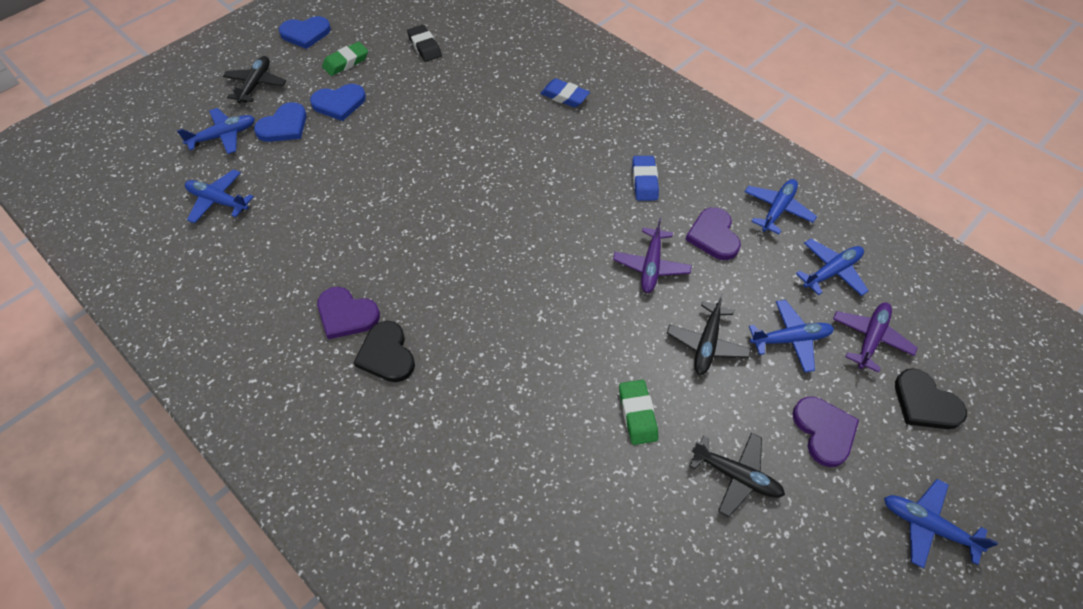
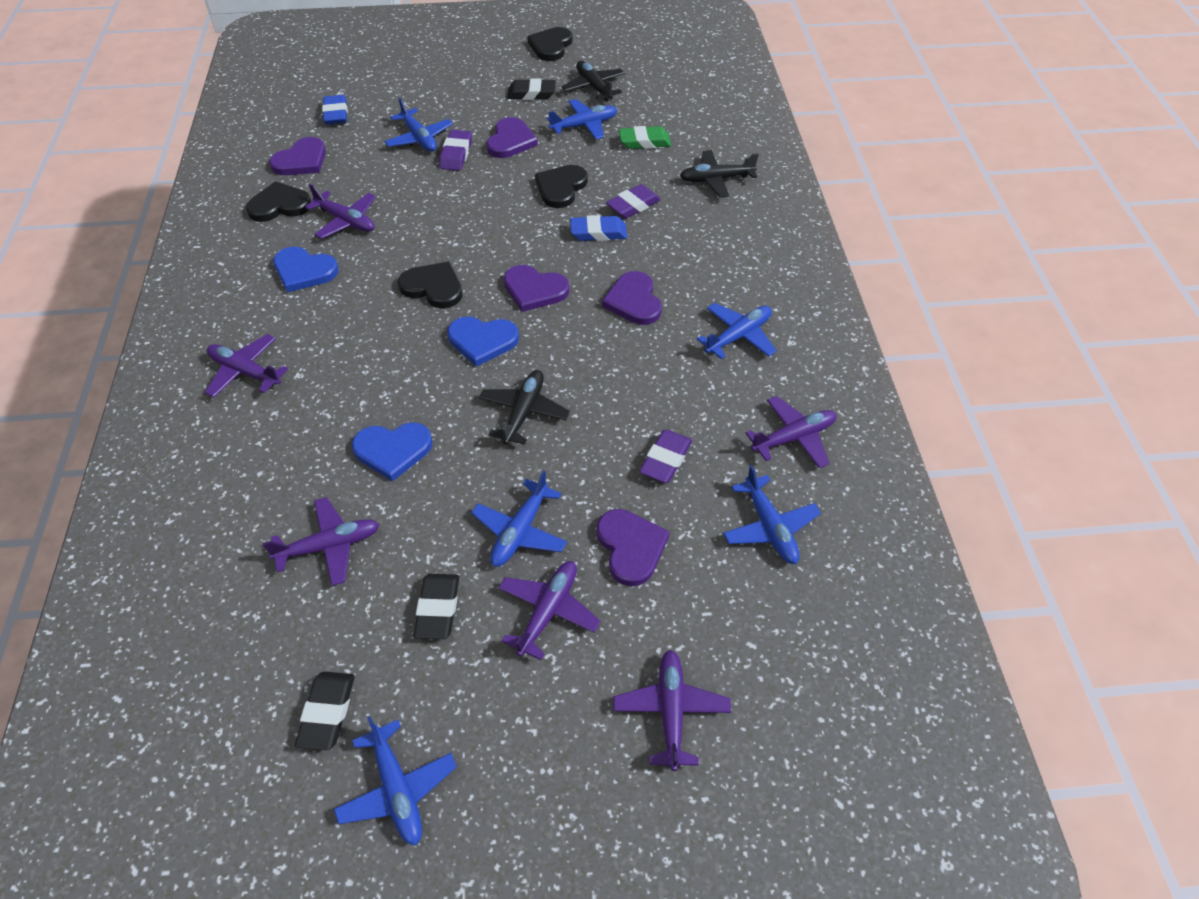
black eraser: [407,25,442,62] = 1 -> [295,672,355,751] [414,574,459,639] [507,78,556,100] = 3
black heart: [353,321,415,382] [895,368,967,429] = 2 -> [246,181,312,222] [398,262,462,308] [527,27,573,61] [535,165,588,208] = 4
green eraser: [322,42,368,76] [619,380,658,445] = 2 -> [619,126,671,149] = 1
purple eraser: none = 0 -> [439,130,472,171] [606,184,661,218] [639,430,692,483] = 3
purple heart: [317,287,380,339] [685,207,741,260] [792,397,859,467] = 3 -> [269,137,326,175] [487,117,538,158] [503,265,570,312] [597,509,670,586] [602,271,662,325] = 5
purple plane: [613,218,692,293] [833,302,918,373] = 2 -> [205,334,288,398] [263,497,379,586] [305,184,376,239] [498,561,601,660] [613,650,731,771] [746,396,837,468] = 6

